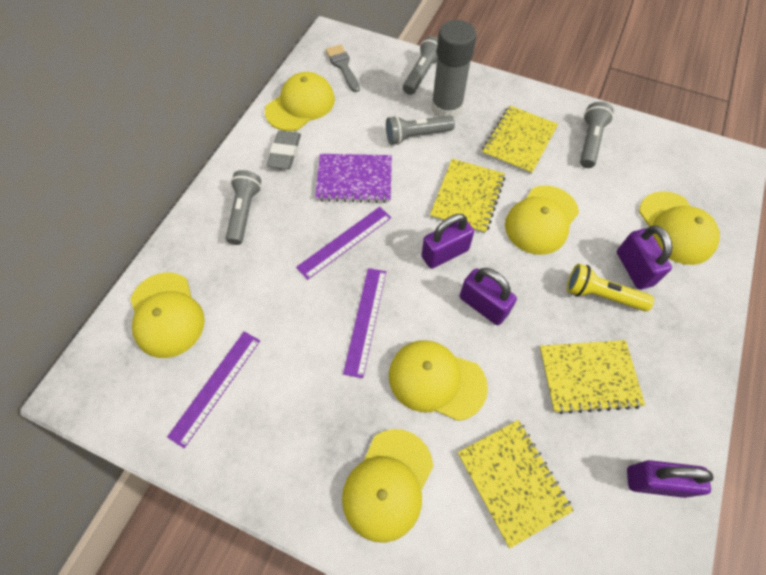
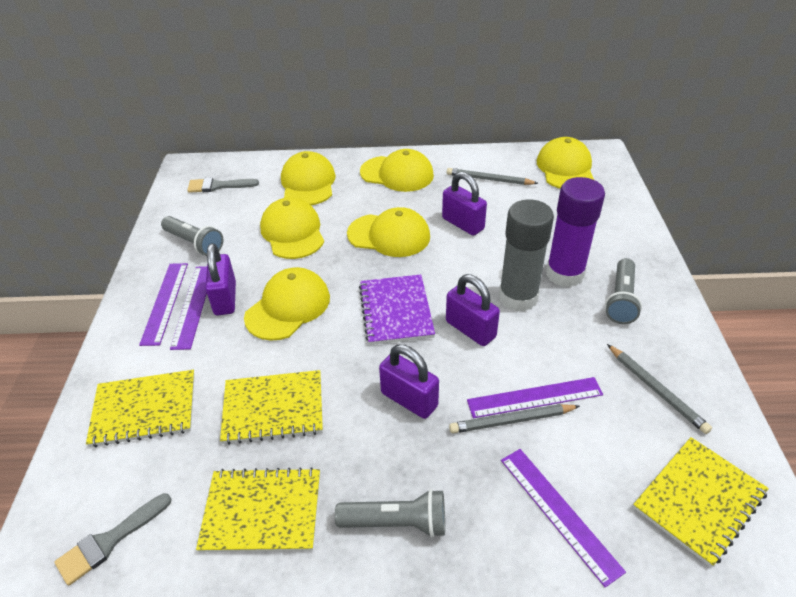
grey brush: [326,44,360,92] = 1 -> [55,493,172,585] [187,177,259,193] = 2
grey eraser: [266,130,301,169] = 1 -> none = 0
grey flashlight: [226,170,261,245] [386,115,455,145] [403,36,438,95] [580,102,614,168] = 4 -> [161,216,223,256] [335,489,445,538] [605,258,642,324] = 3
grey pencil: none = 0 -> [447,168,539,185] [449,404,580,433] [607,344,712,434] = 3
purple glue stick: none = 0 -> [546,177,605,287] = 1
purple ruler: [167,331,260,448] [296,207,391,280] [343,268,386,378] = 3 -> [139,263,188,346] [170,266,207,350] [467,377,603,418] [501,449,626,587] = 4
yellow flashlight: [567,264,654,311] = 1 -> none = 0

